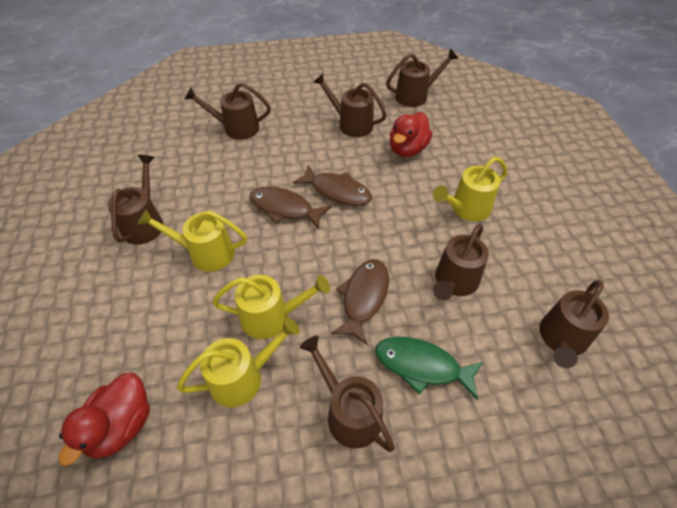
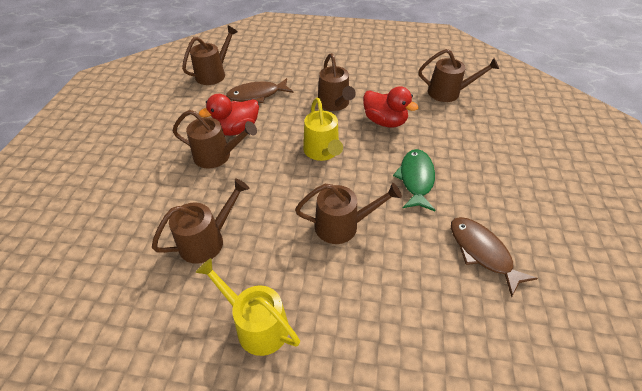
brown fish: [249,186,332,229] [293,165,372,206] [331,259,389,345] = 3 -> [226,78,293,103] [451,217,538,297] = 2
brown watering can: [108,155,164,245] [185,83,271,140] [300,336,395,452] [313,73,387,137] [386,49,458,107] [433,224,489,301] [540,280,609,368] = 7 -> [152,178,249,264] [173,110,257,168] [182,26,238,85] [295,183,402,244] [318,53,356,111] [419,49,499,102] = 6
yellow watering can: [138,209,247,272] [177,317,300,407] [212,275,330,339] [433,157,507,221] = 4 -> [195,258,300,356] [303,98,343,161] = 2

